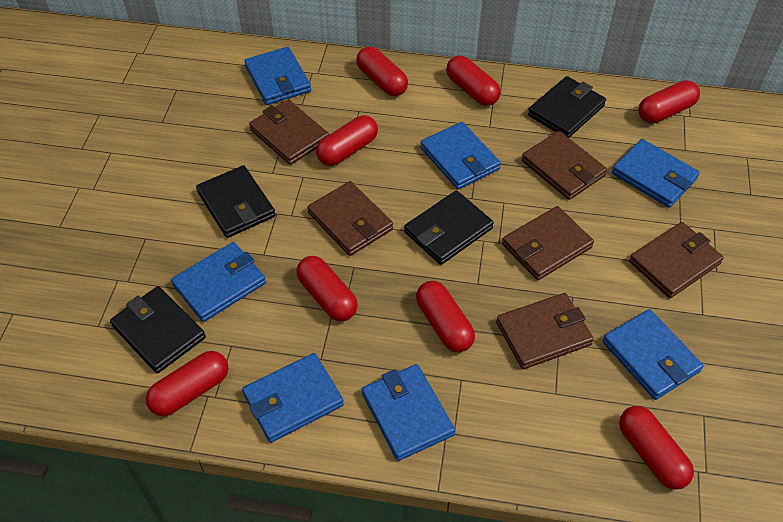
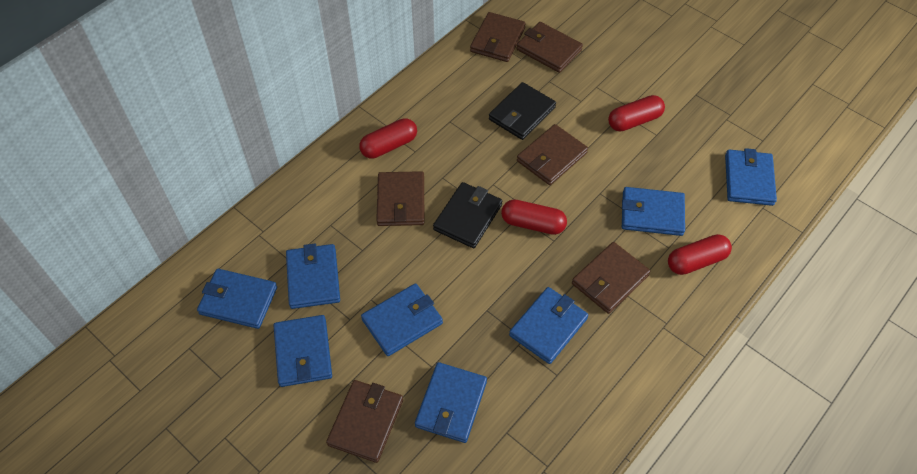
black wallet: [110,286,206,374] [196,165,276,238] [404,190,494,265] [528,76,606,138] = 4 -> [433,182,502,248] [489,82,556,140] = 2
blue wallet: [171,242,266,322] [242,353,344,443] [244,47,311,105] [362,364,455,461] [420,122,501,189] [603,309,703,400] [612,139,700,208] = 7 -> [197,269,277,329] [273,315,332,387] [286,244,340,309] [361,283,443,356] [415,362,487,443] [509,287,588,364] [622,187,685,236] [725,148,777,206] = 8
red capsule: [146,351,228,416] [296,256,358,321] [316,115,378,166] [356,47,408,96] [416,281,475,352] [446,56,501,106] [619,406,694,490] [638,80,700,123] = 8 -> [359,118,417,159] [501,200,567,235] [608,95,665,131] [668,234,732,275] = 4

